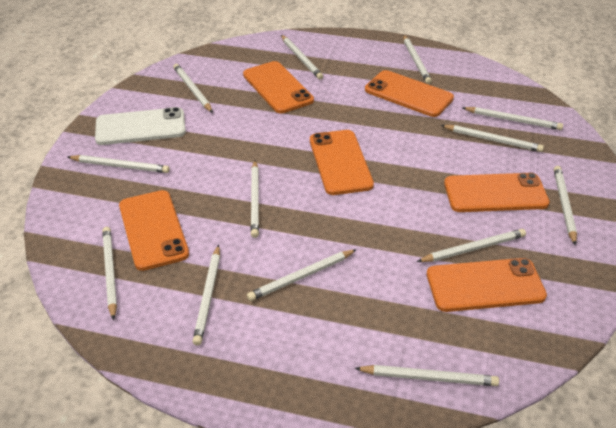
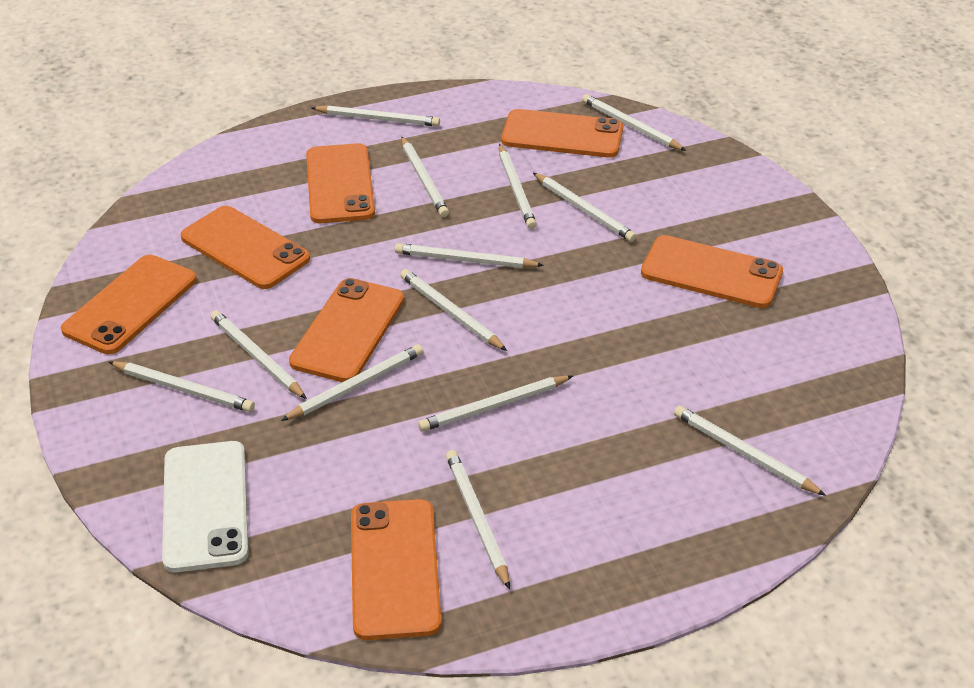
orange phone: [119,190,189,271] [243,61,314,113] [310,130,374,195] [365,70,454,117] [427,258,547,312] [444,173,550,212] = 6 -> [61,255,197,354] [181,206,310,289] [289,278,404,382] [306,143,375,223] [351,499,442,640] [501,109,623,158] [641,235,783,308] = 7

